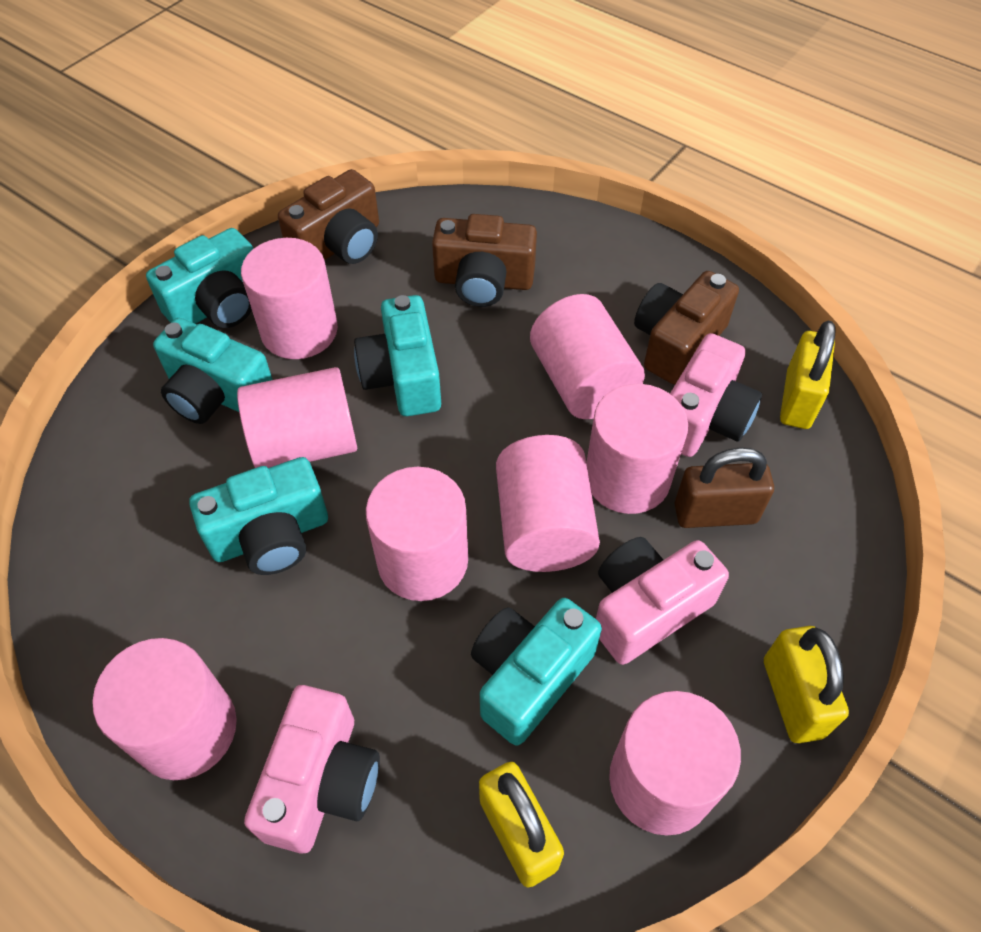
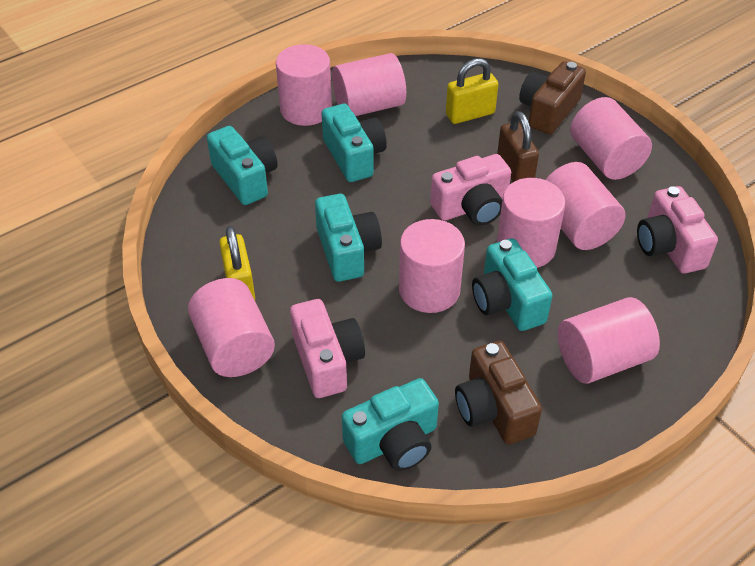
brown camera: [278,169,379,264] [432,214,537,307] [634,271,739,385] = 3 -> [455,341,542,445] [519,61,586,135] = 2
yellow padlock: [479,762,564,887] [764,626,849,743] [780,321,835,429] = 3 -> [219,226,255,300] [446,58,498,124] = 2

